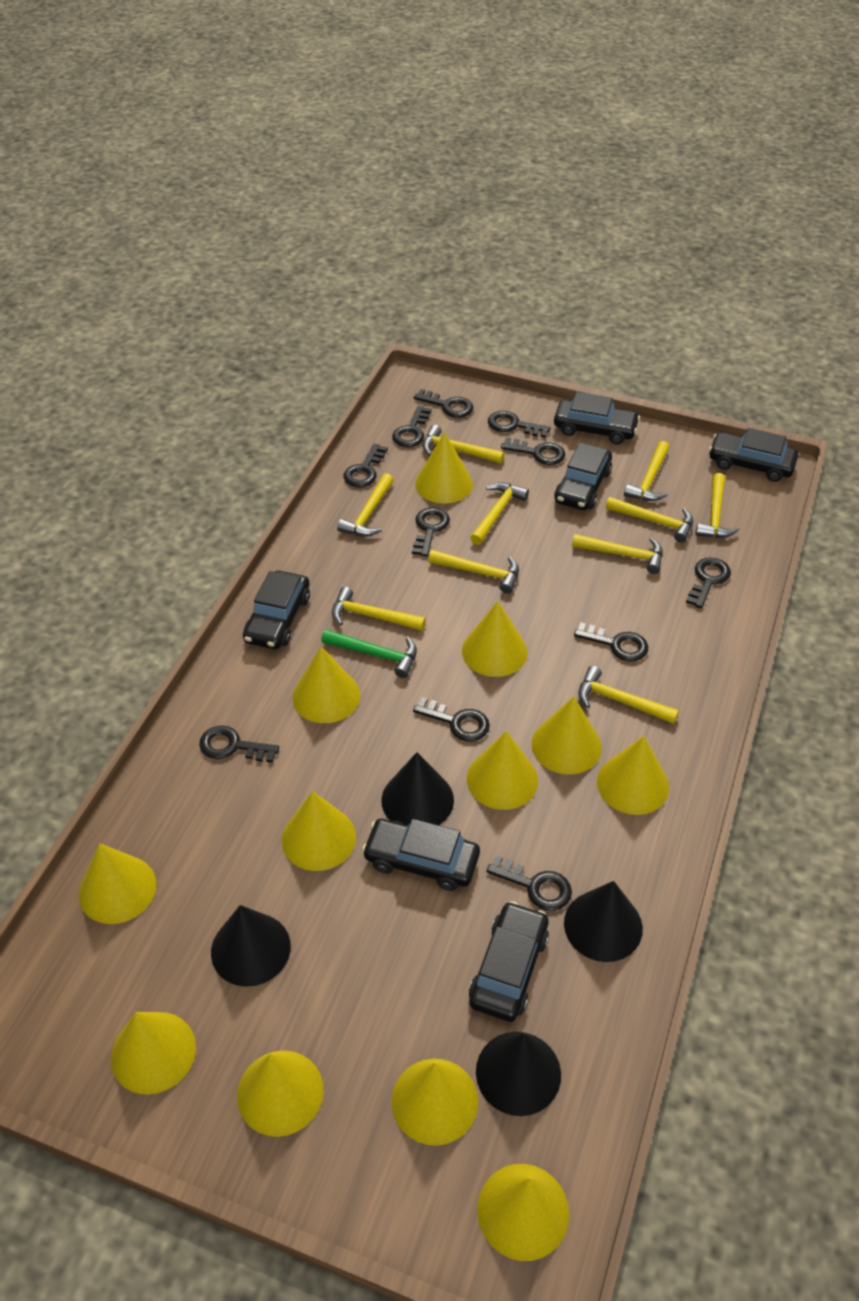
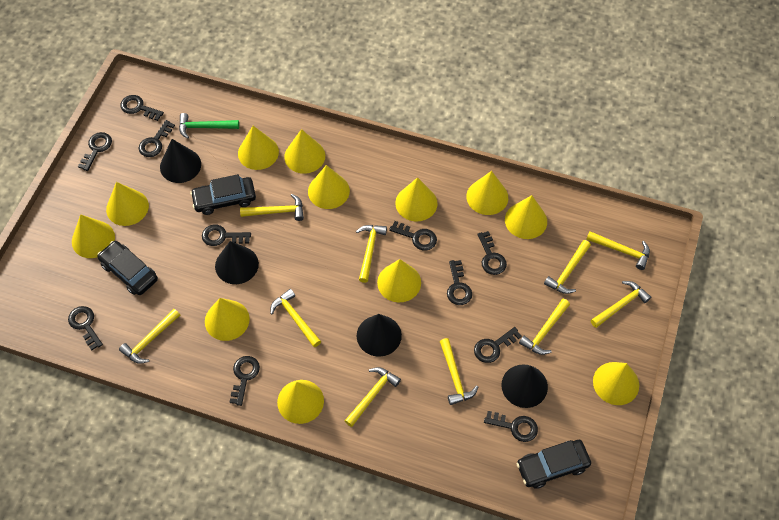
black car: [243,571,310,649] [362,819,480,891] [469,901,549,1022] [554,392,640,444] [554,443,612,510] [709,428,798,482] = 6 -> [98,241,158,295] [190,174,256,215] [516,440,591,489] = 3

